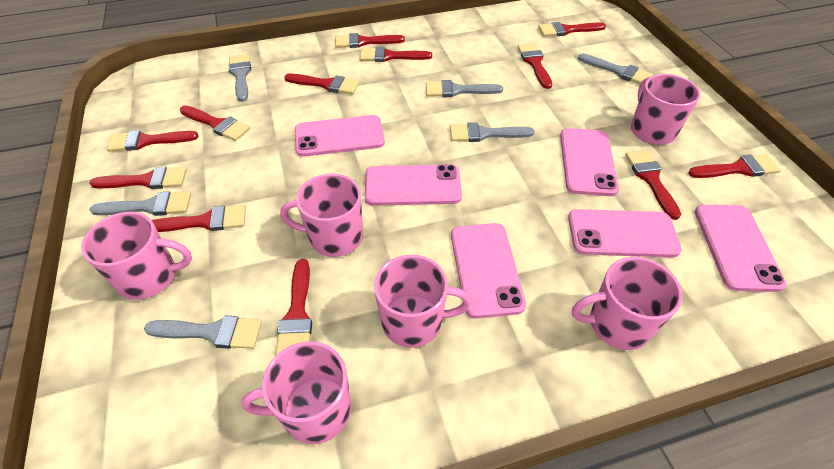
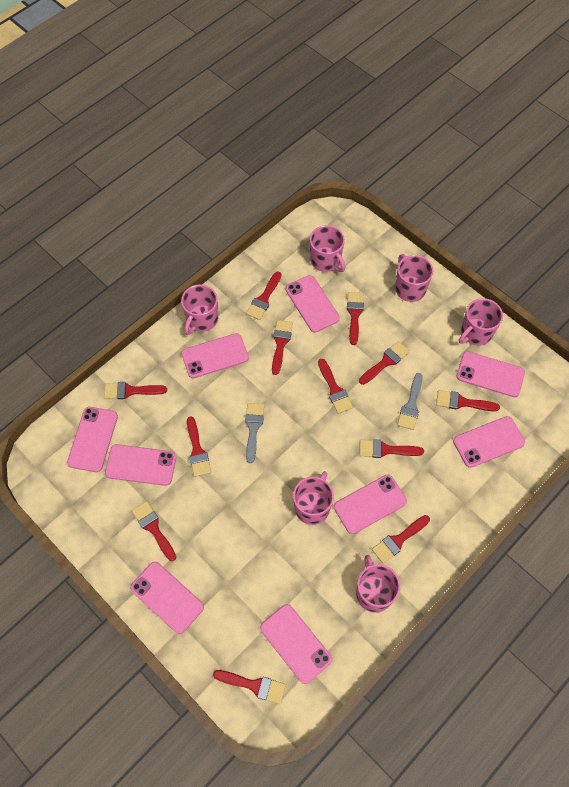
grey brush: [90,191,191,216] [144,316,262,349] [229,54,251,102] [426,80,503,97] [450,122,535,142] [578,54,653,84] = 6 -> [245,403,264,463] [397,373,423,430] = 2
pink phone: [295,115,385,157] [365,164,462,206] [451,223,526,319] [560,128,619,196] [568,209,682,258] [695,205,787,292] = 6 -> [67,407,118,472] [105,444,176,486] [130,562,204,634] [181,333,249,378] [260,604,332,684] [286,275,340,333] [334,475,407,534] [453,416,525,468] [457,351,525,397] = 9

